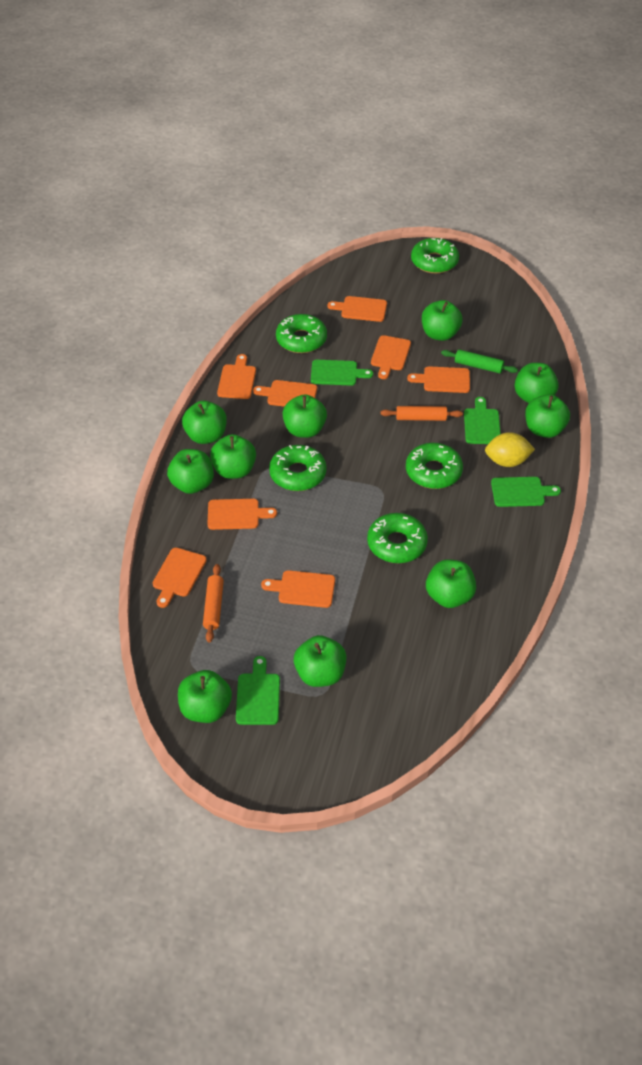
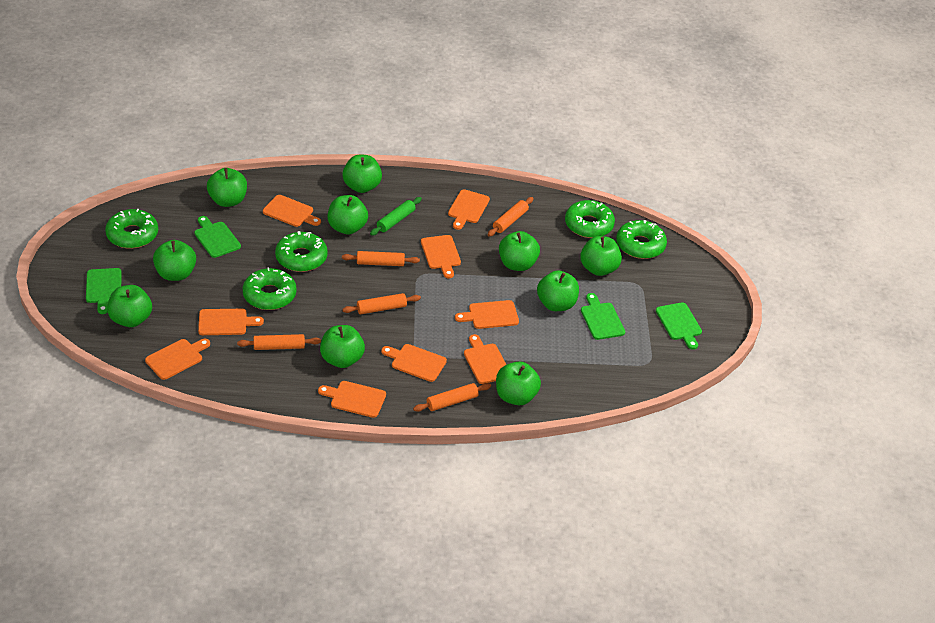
orange cutting board: [153,547,207,608] [207,499,277,530] [217,354,256,399] [253,380,317,407] [261,570,335,608] [328,296,387,322] [371,335,411,379] [407,366,470,393] = 8 -> [145,339,210,380] [198,309,264,335] [263,195,321,227] [318,381,386,418] [381,344,447,382] [421,235,461,278] [448,189,490,230] [455,300,519,329] [464,334,507,384] = 9
orange rolling pin: [203,564,224,643] [381,406,463,421] = 2 -> [237,334,321,350] [342,251,420,266] [342,293,421,314] [413,383,491,412] [488,197,534,237] = 5
yellow lemon: [485,432,535,467] = 1 -> none = 0

